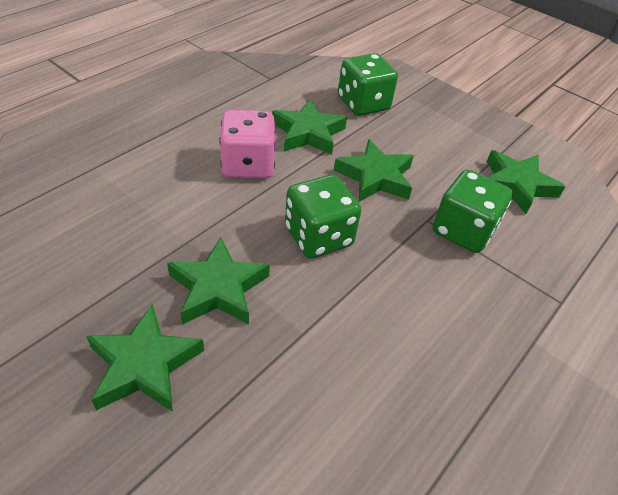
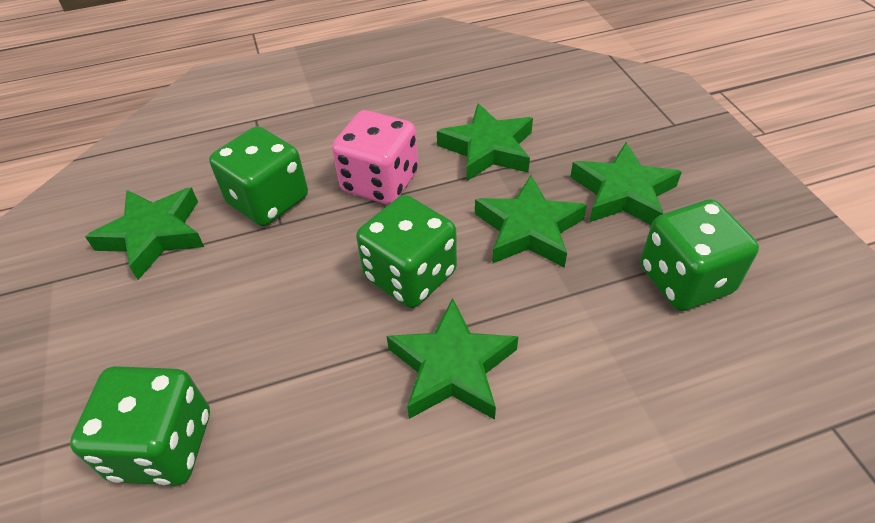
green dice: [285,175,361,258] [338,53,398,116] [433,170,513,253] = 3 -> [70,366,210,486] [209,126,308,226] [356,195,457,308] [640,199,759,311] = 4

